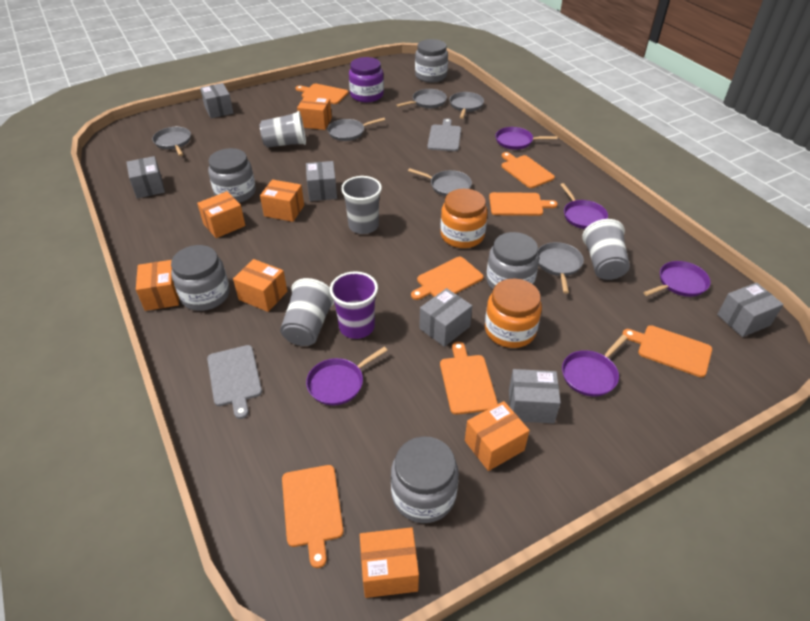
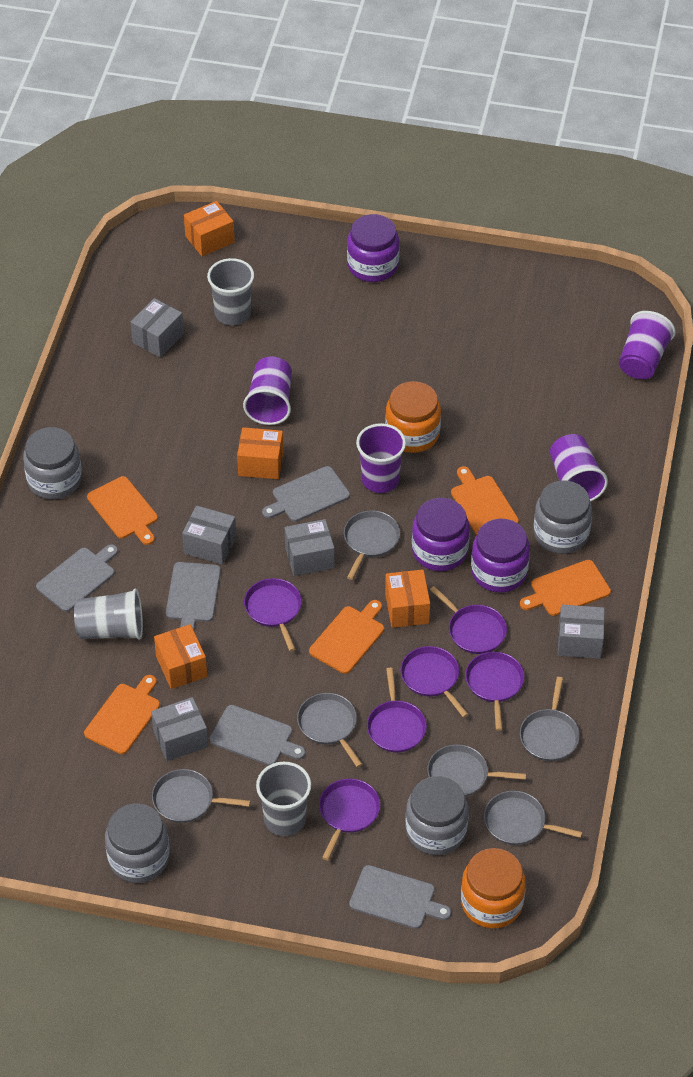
grey box: [126,156,165,198] [200,83,233,118] [306,161,337,201] [419,288,472,347] [509,369,561,423] [717,283,784,337] = 6 -> [131,298,184,357] [151,697,208,761] [182,506,236,565] [285,519,335,576] [558,605,605,659] = 5
grey cup: [260,111,306,148] [280,278,335,346] [341,176,382,234] [582,219,630,280] = 4 -> [74,589,143,640] [207,258,254,325] [256,762,311,836] = 3
grey cutting board: [207,345,262,419] [427,118,461,151] = 2 -> [36,544,118,612] [166,562,221,630] [209,705,306,765] [262,466,350,522] [349,865,451,929] = 5
grey jar: [171,245,230,311] [208,148,256,203] [391,436,459,523] [415,39,448,83] [486,232,539,290] = 5 -> [23,427,82,499] [105,804,170,883] [406,776,469,855] [534,481,592,554] = 4
orange box: [136,260,179,311] [197,191,246,238] [233,259,287,312] [260,179,304,222] [297,96,332,130] [360,527,419,598] [465,401,530,471] = 7 -> [154,624,207,689] [184,201,235,256] [237,427,283,479] [385,569,430,628] = 4
orange cutting board: [282,465,344,568] [296,84,348,104] [411,257,484,300] [440,342,498,415] [489,192,558,216] [501,152,555,188] [622,325,712,377] = 7 -> [84,675,160,754] [87,476,158,545] [309,600,384,674] [451,466,519,535] [520,560,611,616] = 5
purple cup: [330,271,378,339] = 1 -> [243,356,292,425] [356,423,406,493] [550,434,608,502] [619,311,676,379] = 4
purple jar: [349,57,384,102] = 1 -> [347,214,400,282] [412,498,470,571] [471,519,530,593] = 3
purple pan: [306,347,388,405] [495,127,557,150] [560,183,608,229] [562,335,627,397] [644,261,711,297] = 5 -> [244,578,302,651] [319,779,380,861] [367,668,427,752] [400,646,469,718] [430,586,507,654] [465,652,524,731] = 6

